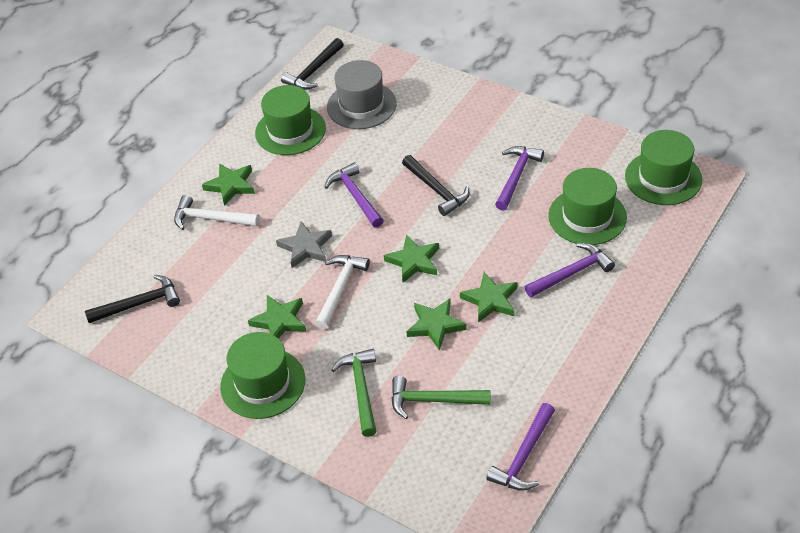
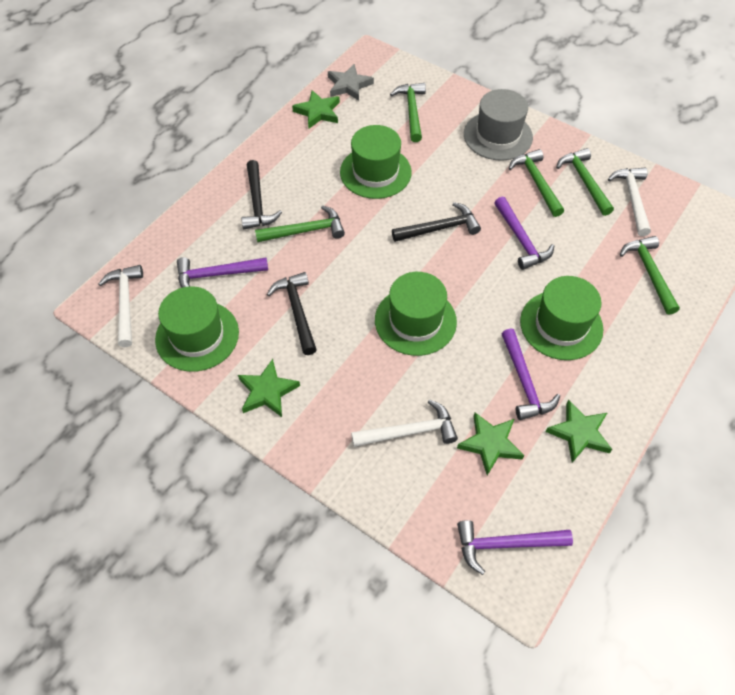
green hammer: [331,349,377,437] [391,376,491,419] = 2 -> [255,205,345,242] [390,83,426,142] [509,149,564,217] [556,148,614,216] [620,236,680,315] = 5
green star: [202,163,255,206] [248,295,307,339] [384,235,439,283] [406,299,467,351] [460,272,517,323] = 5 -> [238,359,300,417] [292,90,340,128] [457,413,524,475] [546,400,612,463] = 4
white hammer: [174,195,259,230] [315,255,370,329] = 2 -> [98,265,143,347] [351,399,458,447] [608,168,651,236] = 3

